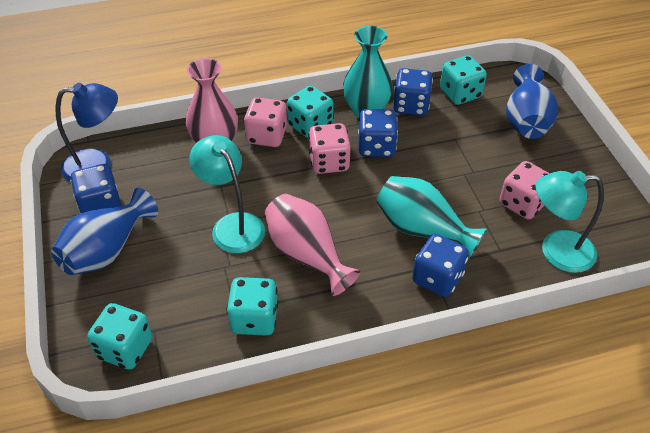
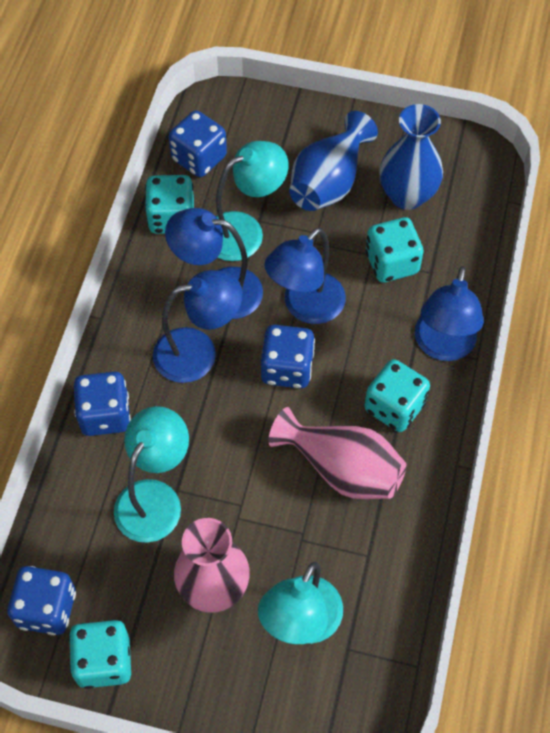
blue lamp: [56,83,118,182] = 1 -> [153,270,243,383] [165,208,263,319] [264,228,346,324] [415,266,484,361] = 4
pink dice: [244,97,287,147] [308,123,351,174] [500,161,550,219] = 3 -> none = 0
turquoise lamp: [189,135,265,253] [536,171,604,273] = 2 -> [114,406,189,543] [216,141,289,261] [258,562,343,644] = 3
turquoise vase: [343,26,393,118] [376,176,487,259] = 2 -> none = 0

